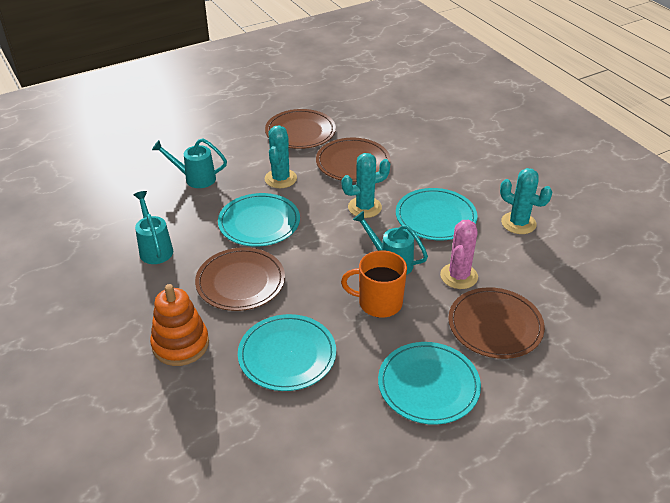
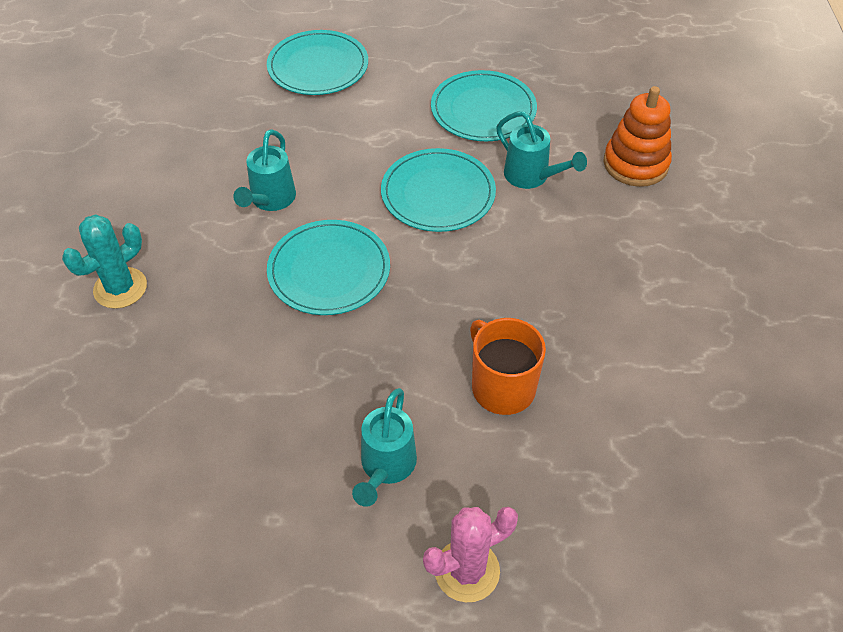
brown plate: [195,247,285,311] [265,109,336,149] [316,138,390,182] [448,287,545,359] = 4 -> none = 0
turquoise cactus: [265,125,297,188] [342,153,390,218] [500,168,553,234] = 3 -> [62,214,147,309] = 1

